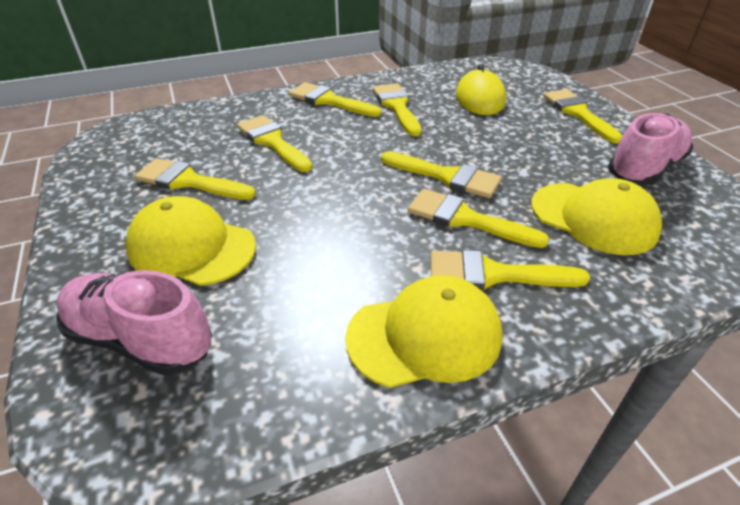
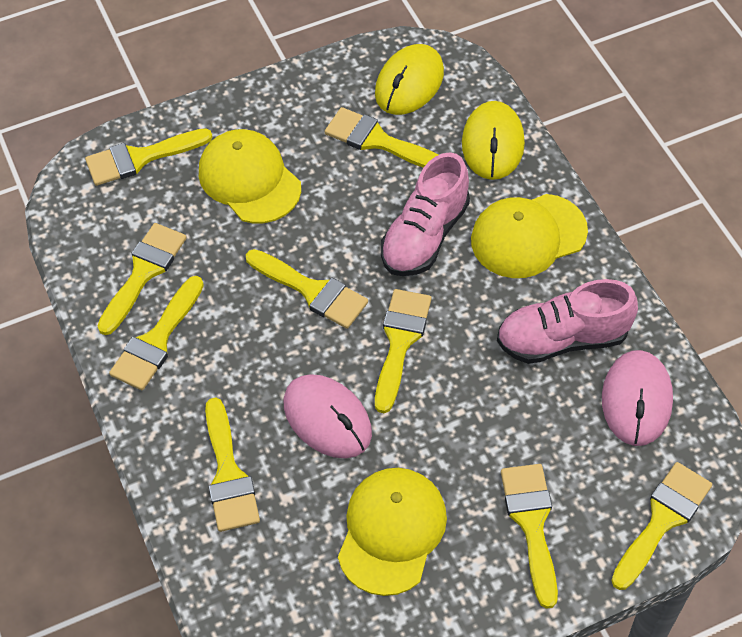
pink mouse: none = 0 -> [284,374,372,459] [602,350,673,446] = 2
yellow brush: [135,158,256,200] [237,115,312,172] [289,82,381,117] [373,83,422,136] [381,151,502,198] [408,189,549,248] [431,250,590,290] [543,89,622,144] = 8 -> [85,128,213,186] [97,223,187,335] [109,276,204,390] [205,397,260,532] [246,249,368,329] [325,107,439,168] [375,289,432,413] [501,464,558,609] [611,462,712,590] = 9
yellow mouse: [456,64,506,115] = 1 -> [375,44,444,115] [462,101,525,180] = 2

